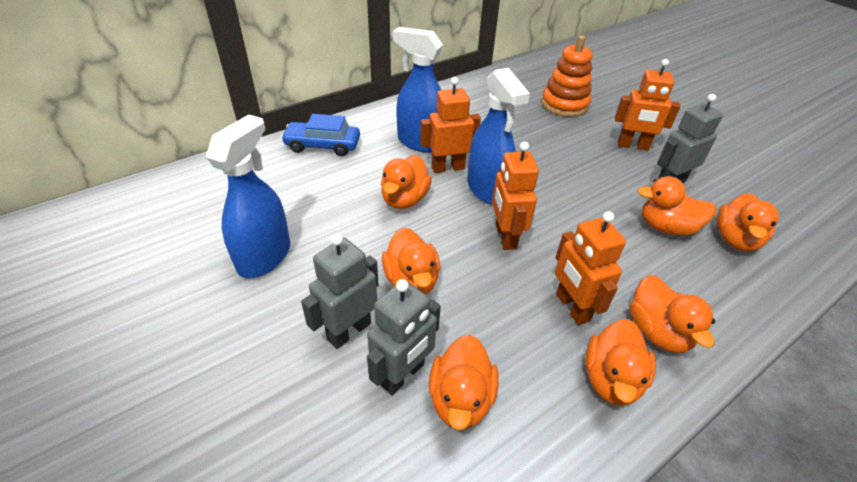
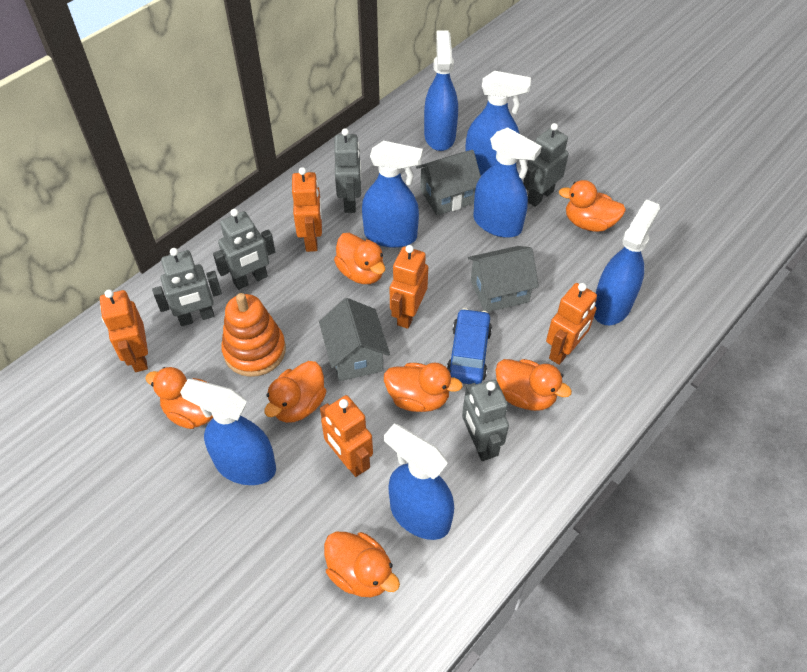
blue spray bottle: [206,114,290,278] [393,27,443,153] [467,68,530,204] = 3 -> [180,379,276,485] [362,141,423,248] [384,424,454,540] [424,31,458,151] [465,71,531,175] [473,127,542,238] [594,199,660,325] = 7
grey house: none = 0 -> [319,298,390,381] [416,150,481,216] [468,246,539,312] = 3
grey robot: [301,234,378,349] [367,279,441,395] [657,94,723,183] = 3 -> [152,248,222,326] [213,209,275,290] [334,128,361,213] [462,379,509,461] [523,123,569,207] = 5
orange robot: [420,77,481,173] [492,142,539,250] [555,211,626,325] [615,59,681,150] = 4 -> [100,289,148,372] [292,167,322,252] [320,395,373,477] [390,245,428,329] [546,283,597,365] = 5

